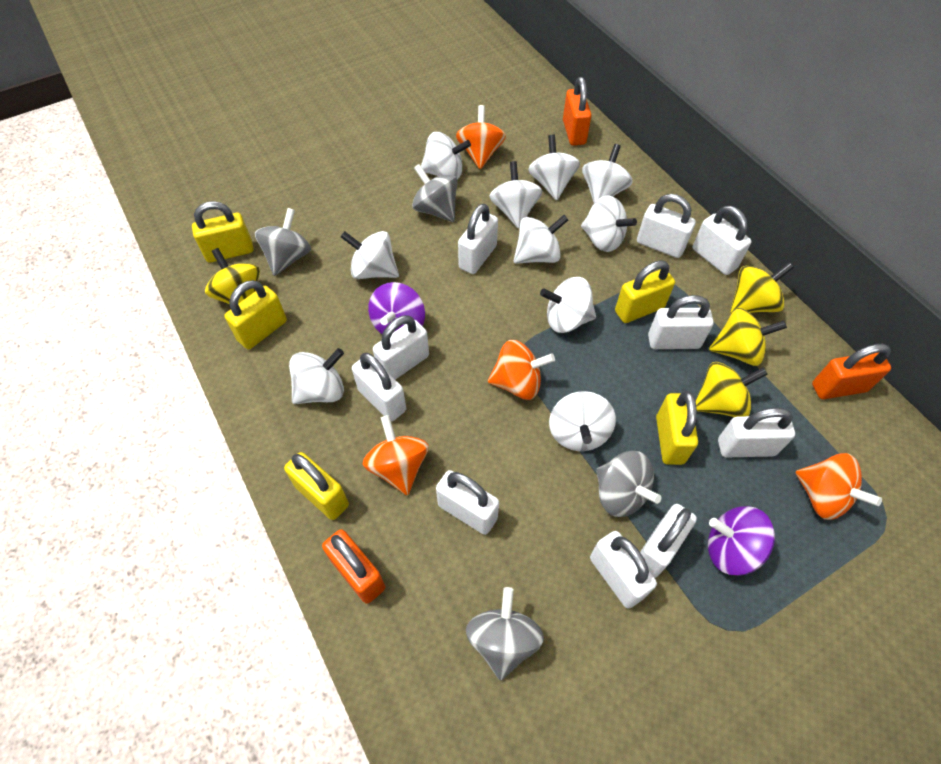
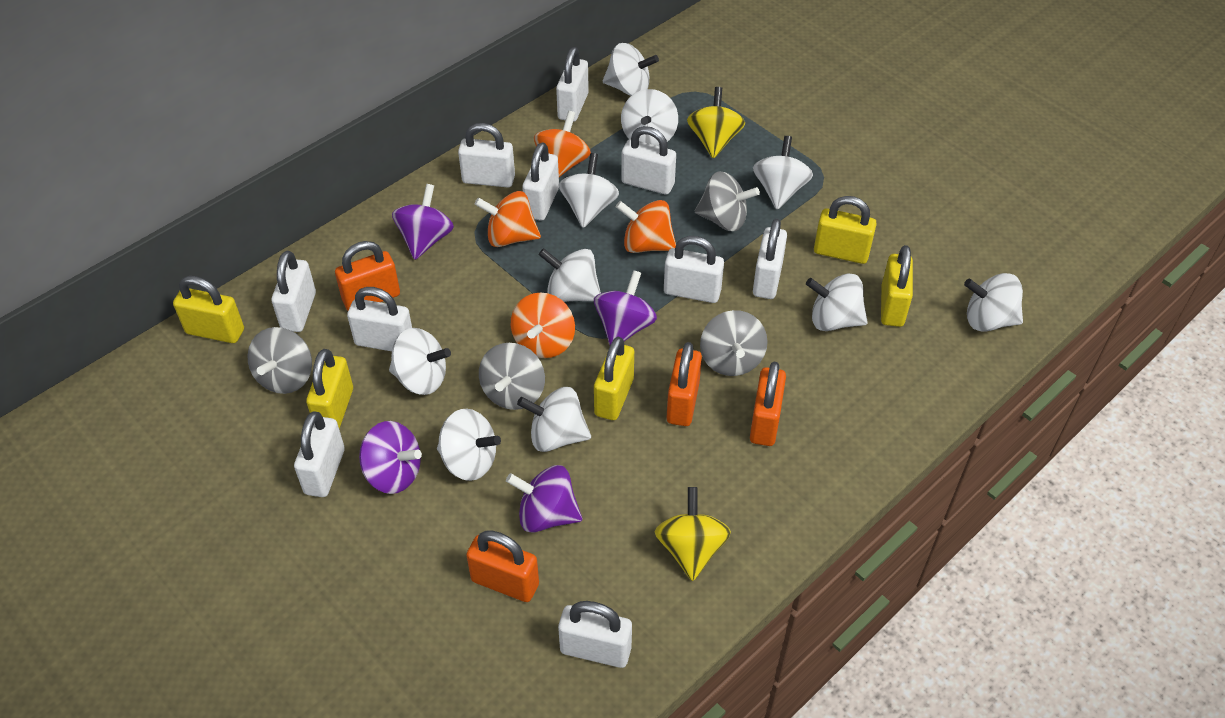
orange padlock: [322,529,385,604] [563,77,591,146] [812,344,891,399] = 3 -> [335,241,400,311] [466,531,539,602] [667,342,702,426] [750,362,786,446] = 4
purple spinning top: [368,282,425,334] [708,506,775,576] = 2 -> [359,421,422,494] [392,184,454,260] [506,465,582,532] [594,270,657,345] = 4
yellow spinning top: [205,248,260,305] [695,362,768,417] [709,308,787,366] [730,262,794,314] = 4 -> [655,487,731,581] [687,87,745,158] = 2

